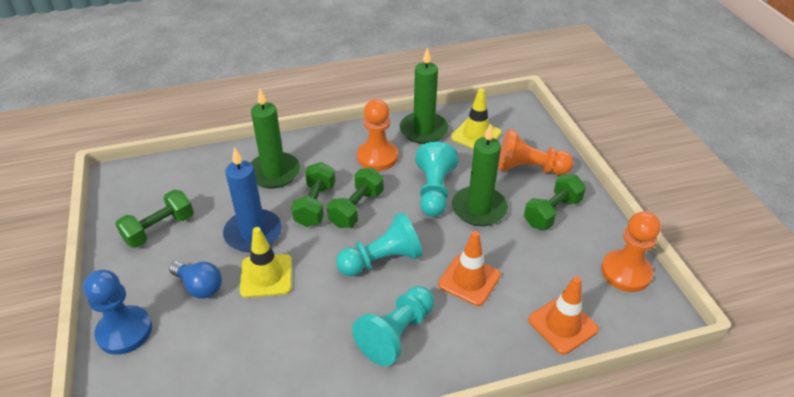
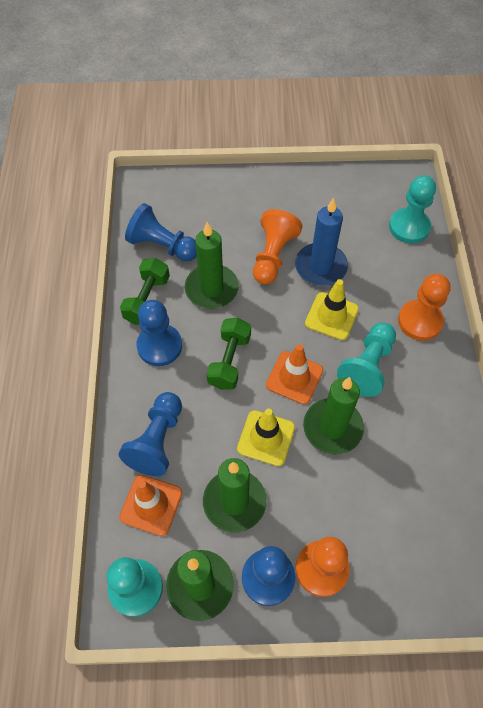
blue light bulb: [169,261,222,299] = 1 -> none = 0
blue pawn: [83,270,152,355] = 1 -> [119,392,182,476] [125,203,197,262] [137,300,182,366] [242,546,296,606] = 4
green candle: [250,89,300,188] [400,47,449,144] [452,123,508,226] = 3 -> [166,550,234,621] [185,222,239,309] [203,458,267,533] [303,377,364,455] = 4
green dumbbell: [115,190,194,248] [291,162,335,227] [327,168,384,228] [524,174,586,230] = 4 -> [120,258,170,325] [207,318,251,390] = 2

